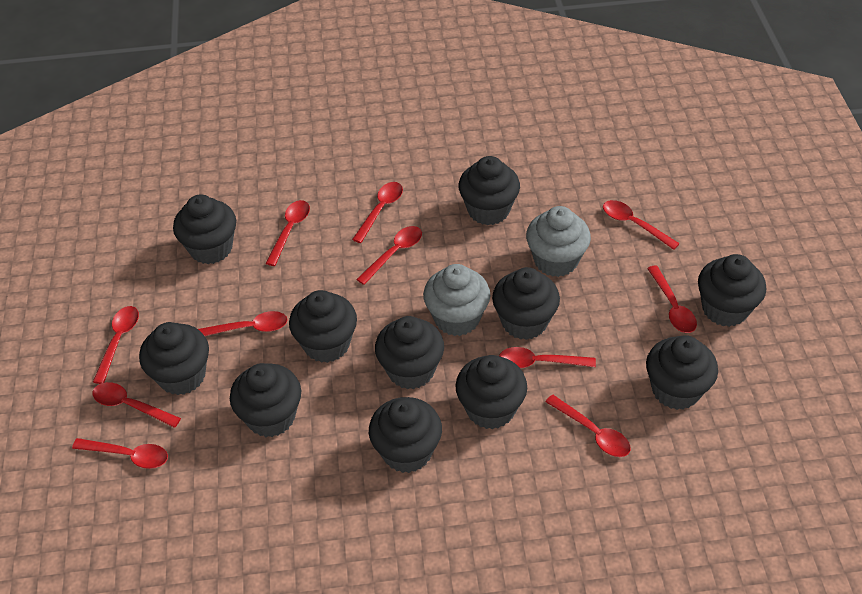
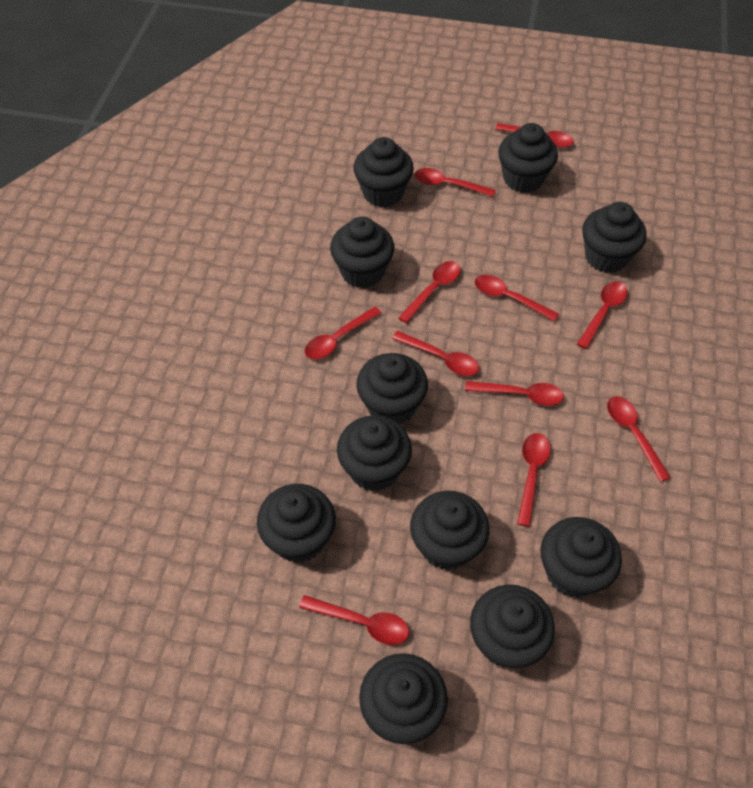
grey cupcake: [423,264,490,336] [526,206,591,277] = 2 -> none = 0

